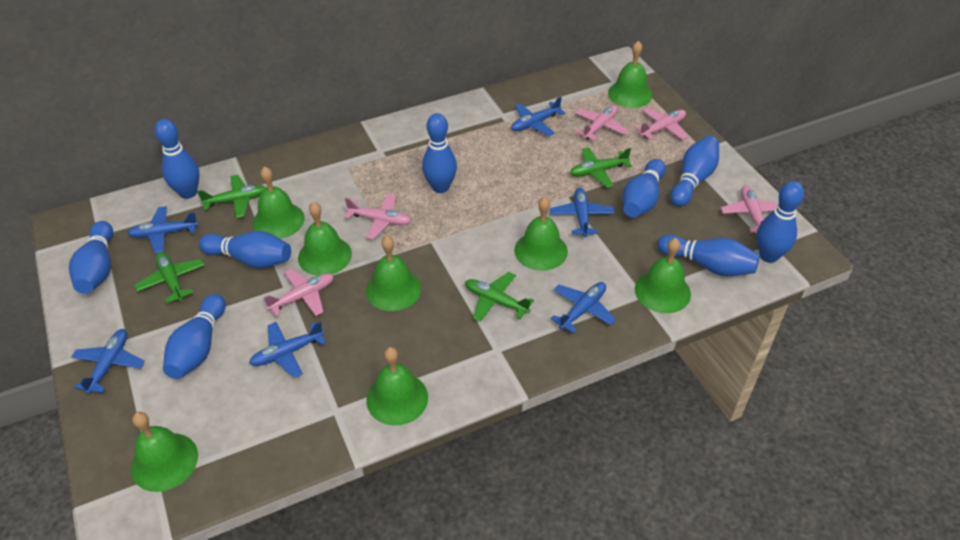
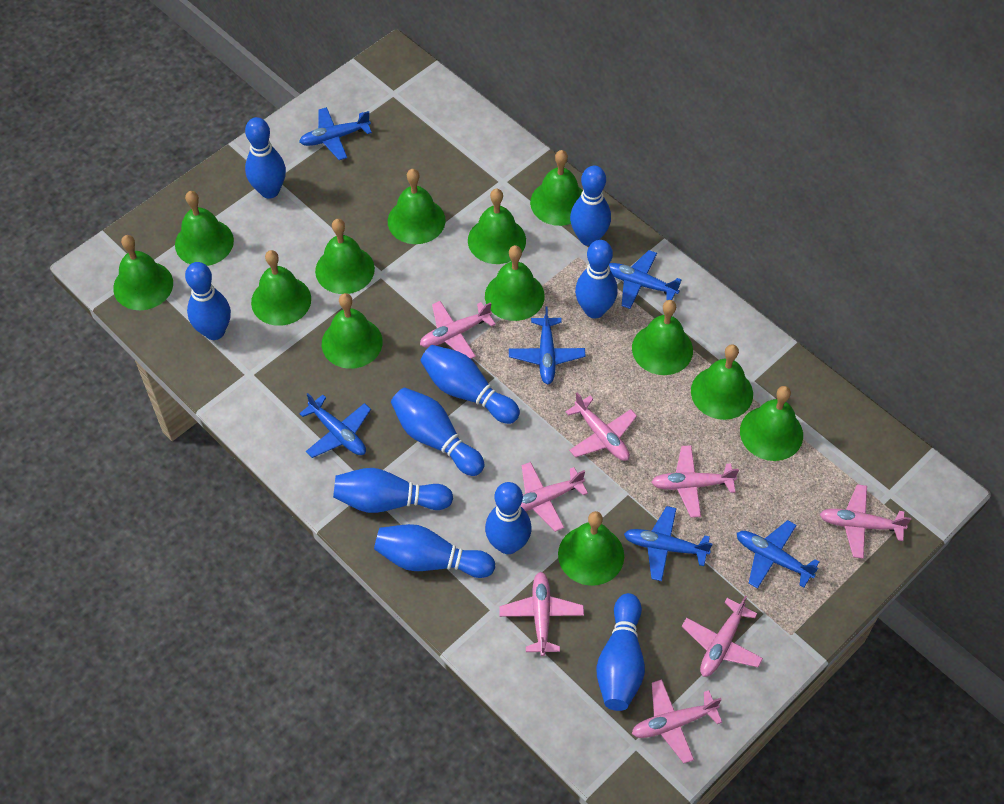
blue bowling pin: [69,221,113,294] [155,119,200,199] [163,294,226,379] [199,231,291,268] [422,113,457,193] [622,159,666,217] [658,234,760,276] [670,136,719,207] [756,181,804,263] = 9 -> [185,262,231,340] [245,117,286,199] [333,468,453,513] [374,524,495,578] [391,387,485,476] [420,345,520,424] [485,482,532,554] [570,166,611,246] [575,240,618,319] [596,593,645,711] = 10
green bell: [131,412,198,492] [253,166,305,239] [298,202,352,276] [366,236,421,311] [366,347,428,425] [514,197,568,271] [608,41,653,108] [635,238,691,313] = 8 -> [113,235,173,310] [175,191,234,266] [251,250,311,326] [315,219,375,294] [322,293,383,369] [388,169,446,244] [468,189,526,264] [485,245,545,321] [530,150,583,226] [558,511,624,586] [632,300,693,375] [691,344,753,420] [740,386,803,461] = 13
green plane: [134,252,204,304] [197,175,267,218] [465,272,534,322] [570,147,632,188] = 4 -> none = 0
pink plane: [263,268,334,316] [344,194,411,240] [575,105,628,141] [635,107,688,140] [721,185,778,232] = 5 -> [420,301,496,359] [499,572,584,656] [520,462,588,532] [566,392,637,461] [632,679,722,763] [651,445,739,518] [682,595,763,677] [819,484,911,559] = 8

